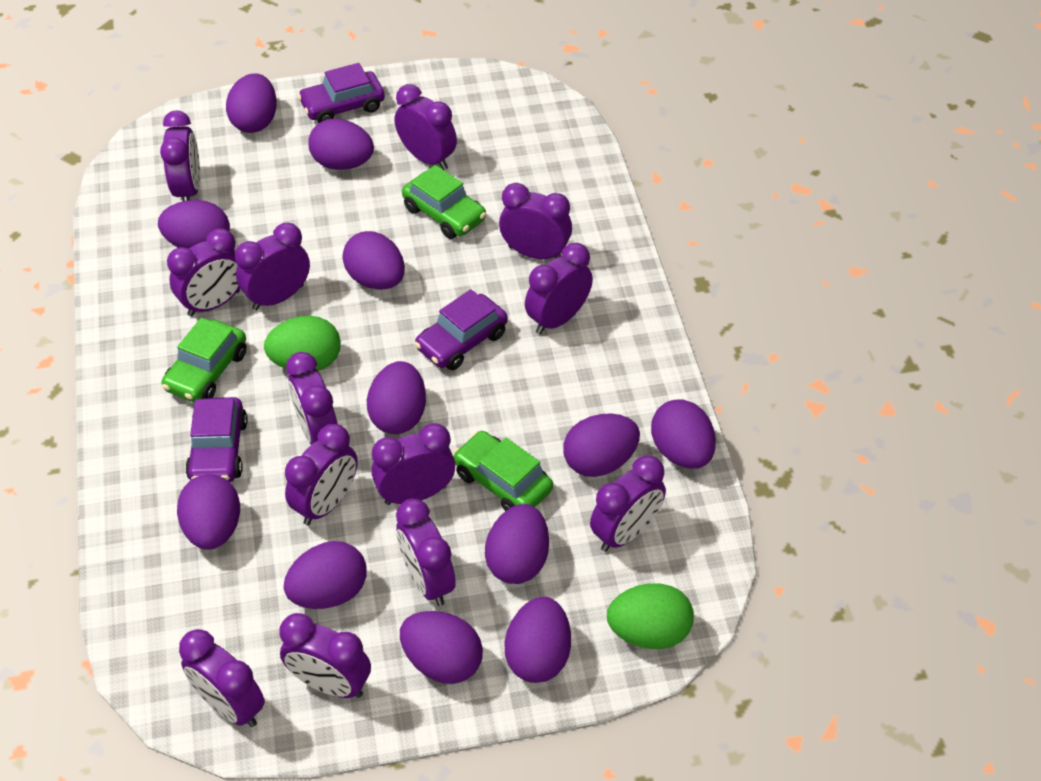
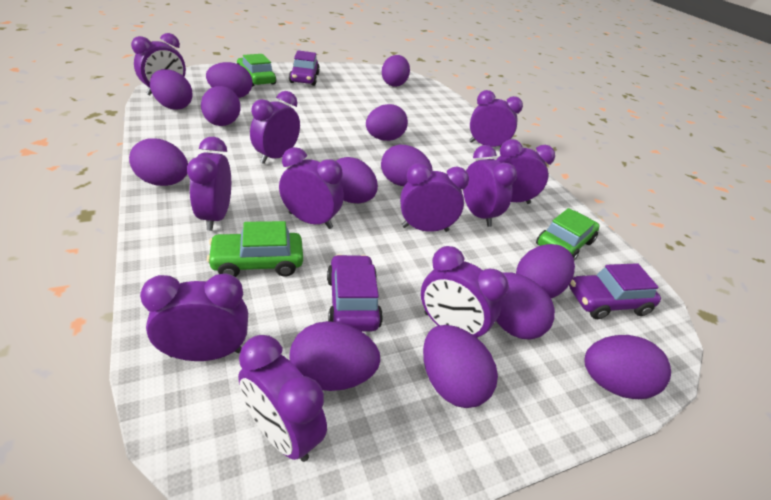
green egg: [264,316,341,371] [607,583,694,649] = 2 -> none = 0
purple clock: [160,110,200,201] [167,228,240,317] [179,629,265,727] [235,223,310,311] [280,613,371,698] [285,424,358,525] [286,352,338,445] [371,423,455,505] [395,84,457,170] [396,499,456,606] [499,183,572,259] [525,243,593,334] [590,455,666,552] = 13 -> [131,33,186,95] [140,273,248,361] [187,137,231,231] [238,335,327,462] [250,91,300,164] [279,147,344,229] [400,163,469,232] [421,246,509,338] [463,145,517,227] [469,90,523,148] [496,139,555,204] = 11
purple egg: [158,200,230,248] [177,474,240,550] [226,73,277,133] [284,541,367,609] [308,119,374,170] [342,231,405,290] [367,361,426,434] [400,611,483,684] [485,504,549,584] [505,597,571,683] [563,414,640,477] [651,399,716,469] = 12 -> [129,138,188,186] [150,69,193,110] [201,86,241,126] [206,62,252,98] [289,321,380,391] [336,157,378,203] [366,104,408,141] [381,145,433,186] [382,55,410,87] [423,325,498,408] [496,272,555,340] [516,244,575,298] [584,335,671,399] = 13

